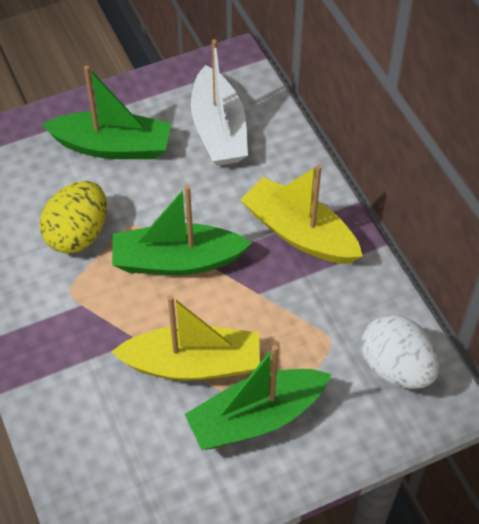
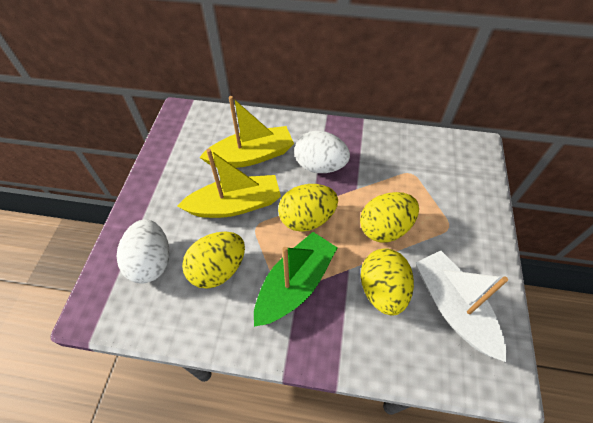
green boat: [42,65,171,159] [112,185,252,275] [185,345,331,450] = 3 -> [254,232,338,327] = 1
white egg: [361,314,439,389] = 1 -> [117,219,169,283] [294,131,350,173] = 2
yellow egg: [40,181,107,253] = 1 -> [182,232,245,289] [278,184,338,232] [360,192,419,242] [361,248,414,316] = 4

